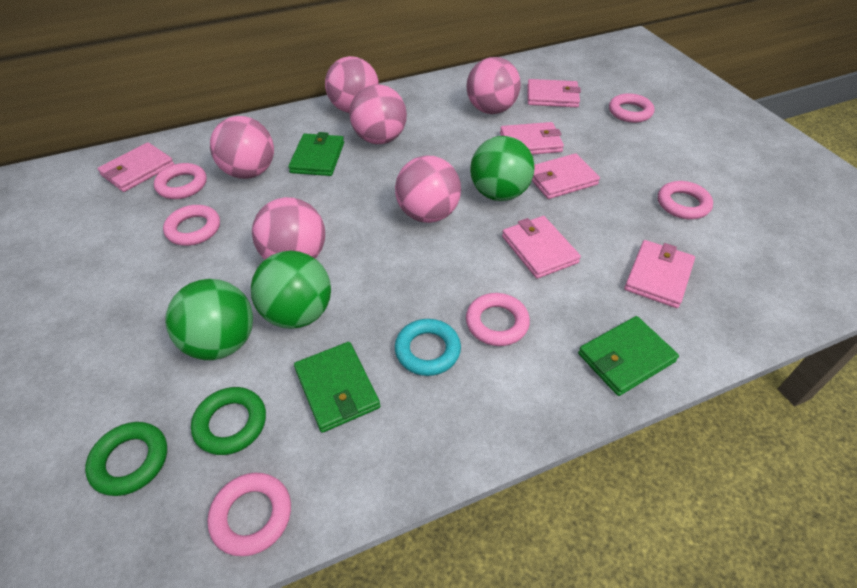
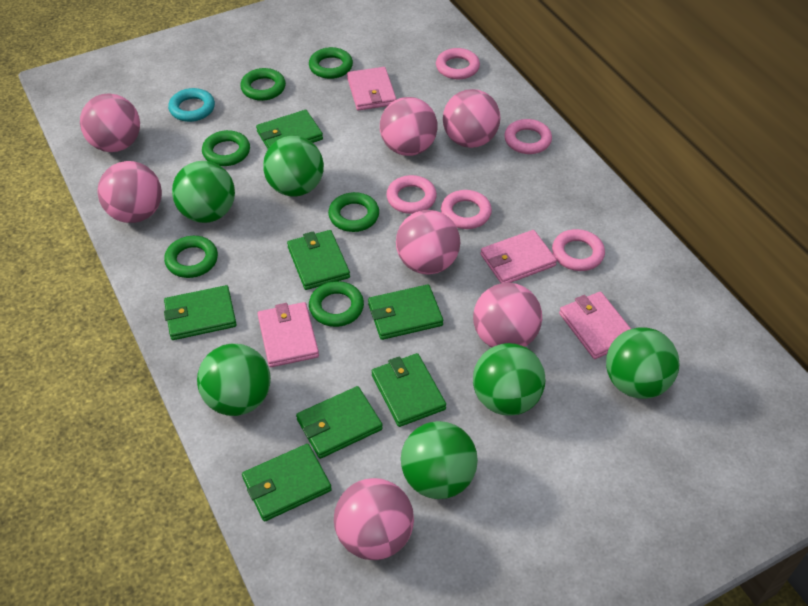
green ball: [166,279,253,360] [251,251,331,329] [470,136,535,201] = 3 -> [172,161,235,223] [197,344,271,416] [263,136,324,197] [401,421,478,499] [473,343,545,416] [606,327,679,399] = 6
green ring: [85,422,167,496] [191,387,266,455] = 2 -> [164,236,218,278] [202,130,250,166] [240,68,286,101] [309,47,353,79] [309,281,364,327] [328,192,379,232] = 6
green wallet: [288,132,344,176] [294,342,380,433] [578,316,679,396] = 3 -> [164,285,237,340] [242,444,332,522] [256,110,323,149] [287,230,350,290] [296,386,383,459] [368,284,443,340] [372,353,446,427] = 7
pink ball: [210,116,274,179] [252,197,325,259] [325,56,379,113] [349,84,407,144] [395,155,461,223] [467,57,521,114] = 6 -> [80,93,140,152] [98,161,162,223] [334,478,414,560] [380,97,438,156] [396,210,460,275] [443,89,500,148] [473,283,542,347] = 7
pink ring: [154,163,207,199] [163,205,220,246] [207,473,291,556] [466,293,530,346] [609,93,654,123] [658,181,713,219] = 6 -> [386,175,437,214] [436,48,480,79] [441,190,492,229] [504,119,552,154] [552,229,605,271] = 5
pink wallet: [97,143,174,192] [500,122,564,155] [502,216,581,279] [527,79,581,107] [532,153,600,199] [624,240,695,308] = 6 -> [258,302,319,367] [347,67,397,110] [480,230,557,283] [559,292,631,359] = 4

